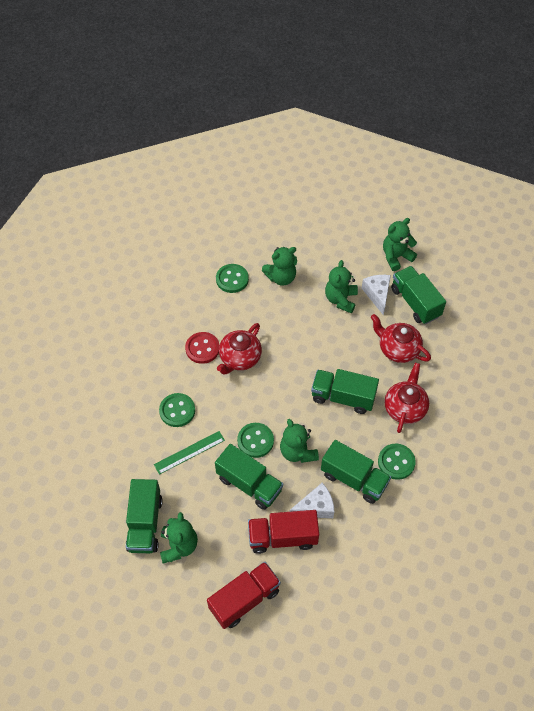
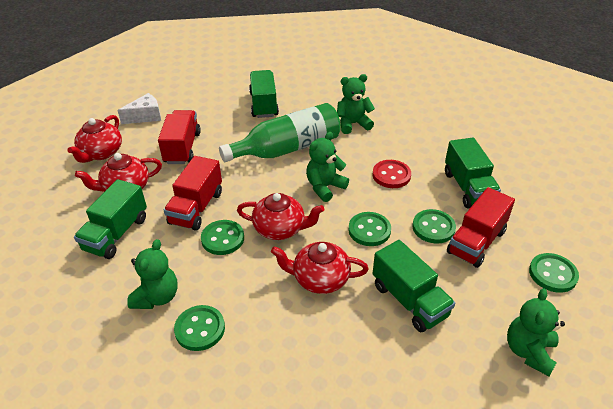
green bottle: none = 0 -> [219,103,341,162] = 1
green button: [159,393,195,427] [216,264,249,293] [237,423,274,458] [378,444,416,480] = 4 -> [174,305,225,351] [201,220,244,255] [348,212,391,246] [412,209,456,244] [529,253,579,293] = 5
green ruler: [154,431,225,475] = 1 -> none = 0
green teddy bear: [160,512,198,563] [262,247,297,286] [280,419,319,463] [325,260,358,313] [383,218,417,271] = 5 -> [127,239,178,309] [306,132,349,202] [337,74,375,134] [507,288,565,376] = 4
green truck: [126,479,163,553] [215,444,283,510] [311,369,379,414] [321,440,391,504] [391,266,446,324] = 5 -> [74,179,147,259] [249,70,279,118] [372,240,455,332] [445,138,501,208] = 4
red teapot: [217,323,262,375] [371,314,431,363] [385,363,429,433] = 3 -> [67,115,122,163] [75,153,162,192] [237,193,324,240] [271,242,369,294] = 4
red truck: [207,562,281,629] [248,510,319,554] = 2 -> [158,110,201,164] [164,156,222,231] [447,187,515,268] = 3
white cheese: [289,483,334,518] [361,275,391,315] = 2 -> [117,93,161,124] = 1

